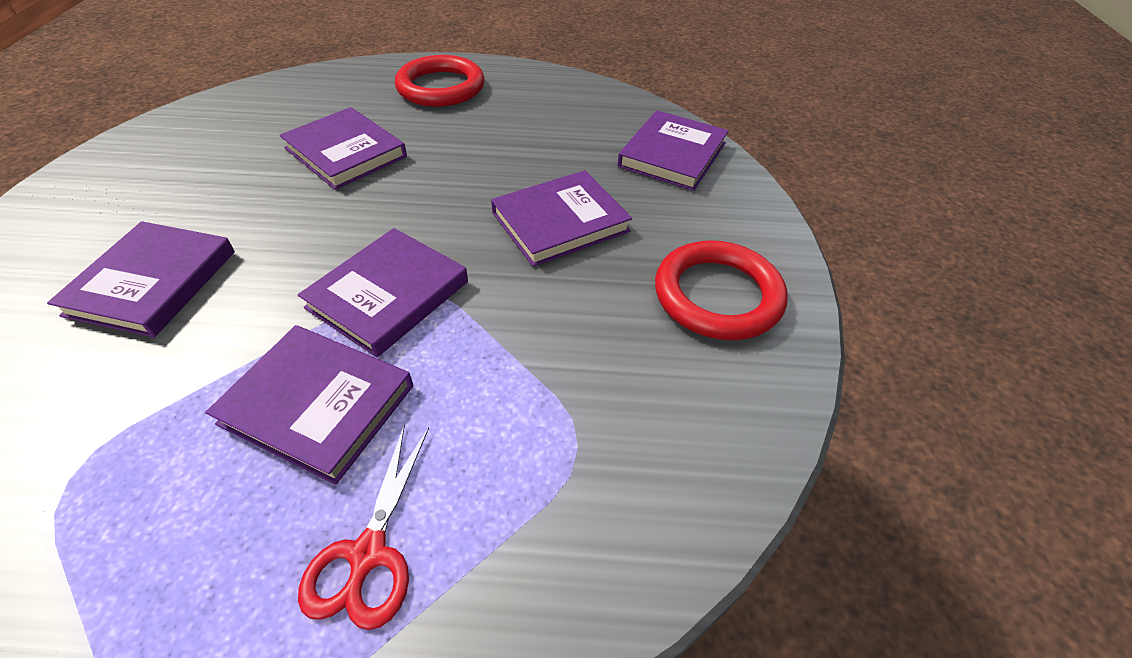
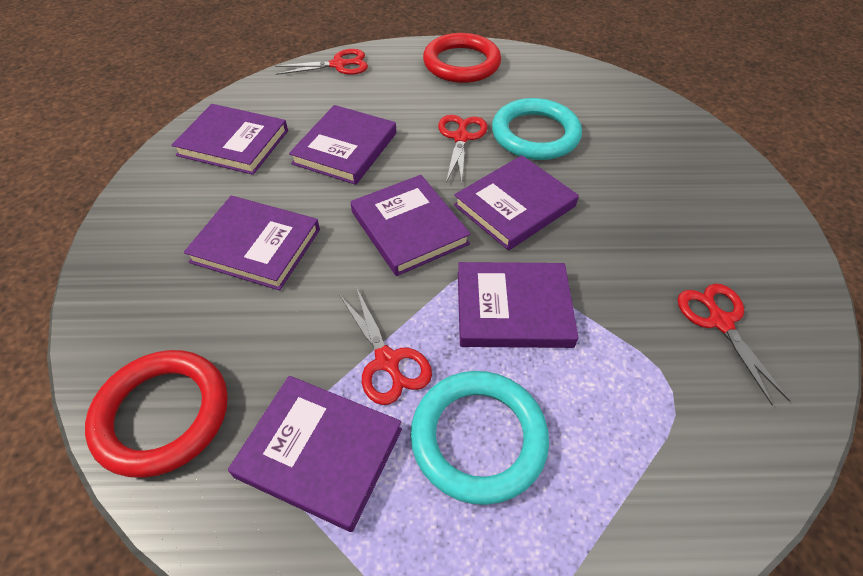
purple book: [47,221,235,338] [205,325,413,485] [280,107,407,190] [298,228,468,357] [491,170,632,267] [618,110,729,191] = 6 -> [172,104,288,175] [184,196,320,290] [228,376,402,532] [289,105,396,185] [351,175,471,276] [454,155,579,250] [458,262,578,348] = 7
red scissors: [298,425,429,630] = 1 -> [275,49,368,75] [339,287,432,405] [438,115,487,184] [678,284,790,406] = 4
turquoise ring: none = 0 -> [410,371,549,505] [492,98,582,160] = 2

